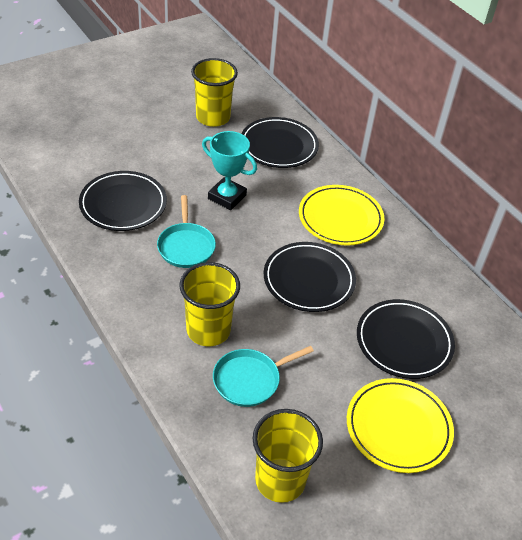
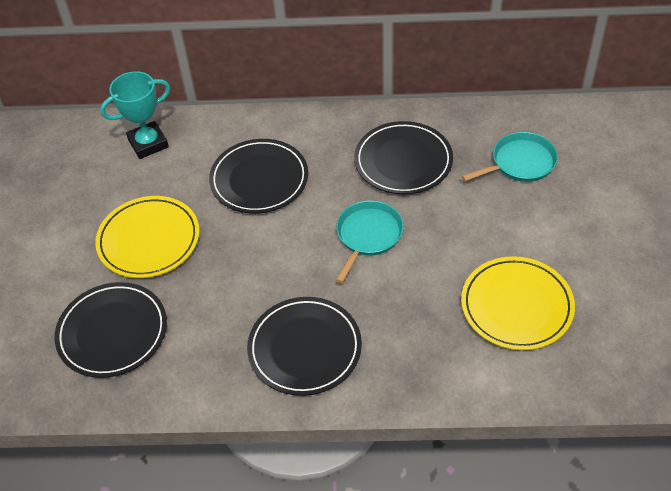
yellow cup: [179,262,240,346] [191,58,238,127] [253,409,323,503] = 3 -> none = 0

